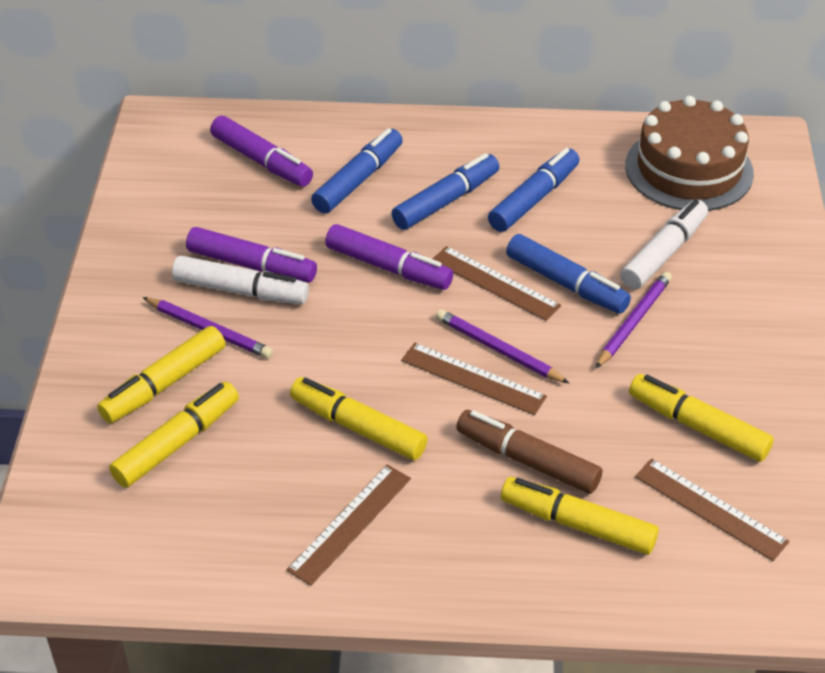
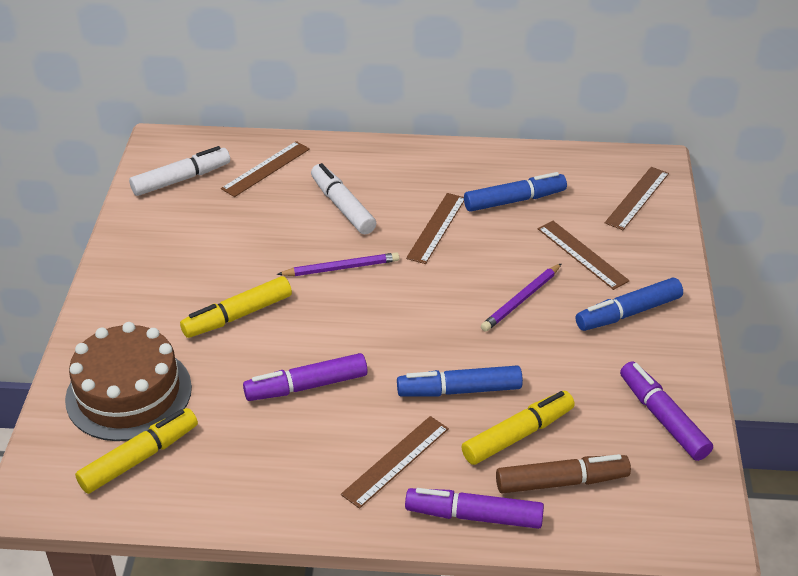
blue marker: [311,128,403,214] [391,153,499,230] [488,148,579,232] [506,234,631,314] = 4 -> [397,365,523,397] [464,172,567,212] [576,278,683,331] = 3
brown ruler: [287,465,411,586] [401,343,547,415] [433,246,561,321] [635,459,789,561] = 4 -> [221,141,310,197] [341,416,449,509] [406,193,464,264] [538,221,630,290] [605,167,669,230] = 5
purple pencil: [143,297,273,359] [436,309,569,383] [596,271,672,368] = 3 -> [277,252,399,276] [481,263,562,332] = 2
yellow marker: [97,326,225,423] [109,382,239,488] [290,377,428,460] [501,477,659,555] [629,374,774,462] = 5 -> [75,408,198,494] [180,276,292,338] [461,391,575,465] = 3

